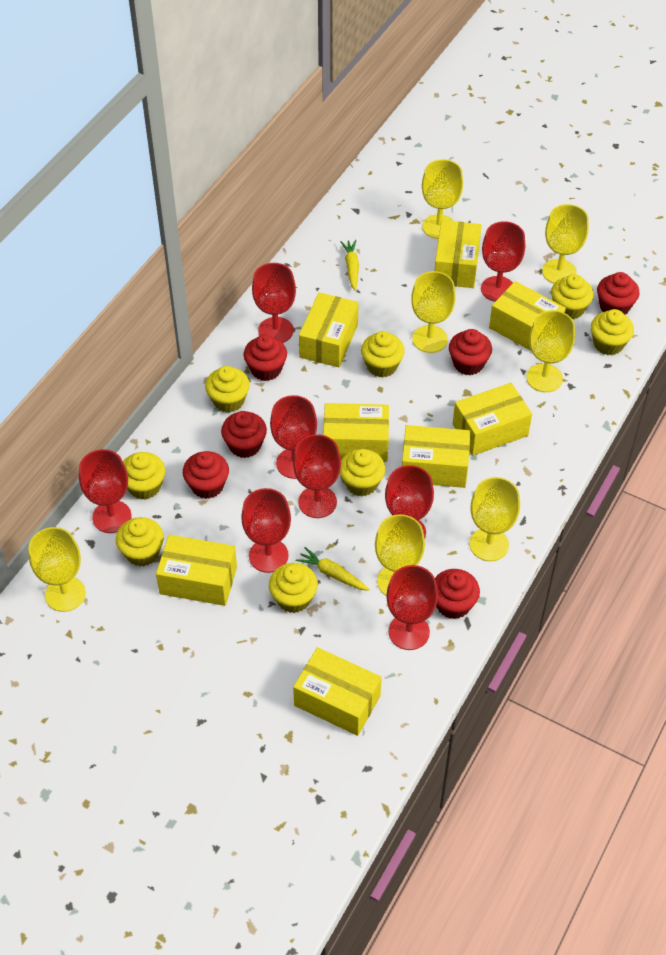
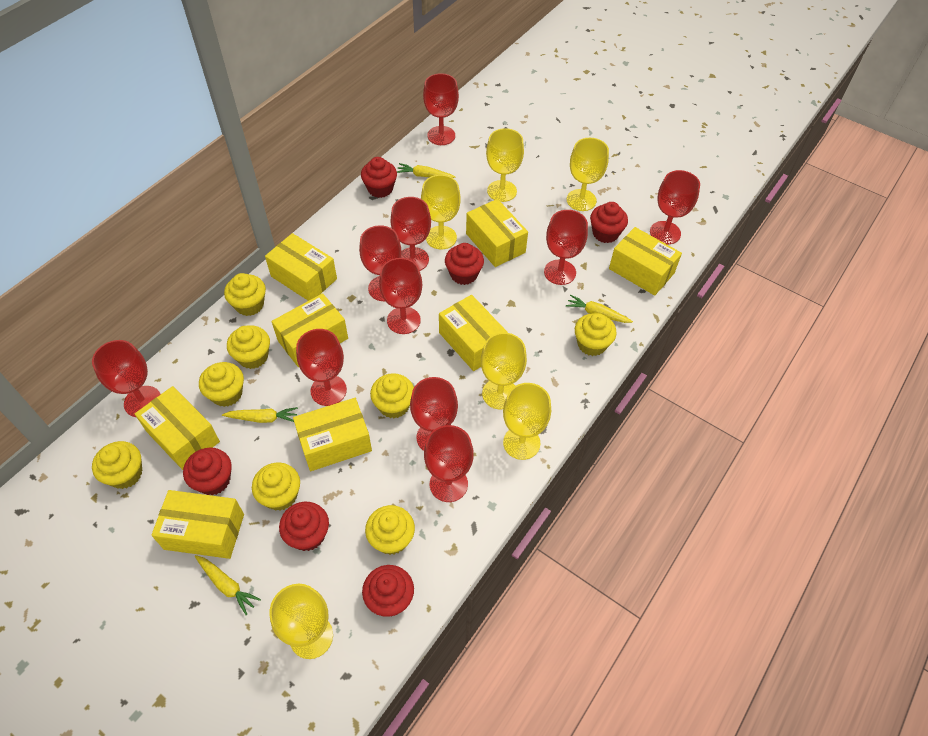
red goblet: [79,449,132,533] [241,488,291,573] [252,263,296,343] [270,395,317,479] [293,434,341,518] [385,465,434,539] [386,565,438,650] [481,221,525,302] = 8 -> [92,340,161,417] [296,329,347,406] [359,225,402,301] [379,258,422,334] [390,197,431,271] [410,377,458,451] [423,73,459,145] [424,425,474,502] [544,210,588,285] [650,170,700,244] = 10
yellow carrot: [296,547,370,591] [340,240,359,291] = 2 -> [195,555,261,615] [222,407,298,423] [397,163,456,178] [566,295,633,323] = 4
yellow goblet: [28,527,86,612] [375,514,425,596] [411,271,456,353] [422,159,463,239] [470,477,520,561] [526,310,575,392] [542,204,589,283] = 7 -> [270,584,333,659] [421,175,461,249] [481,333,527,409] [486,128,524,202] [503,383,551,460] [567,138,609,211] = 6

